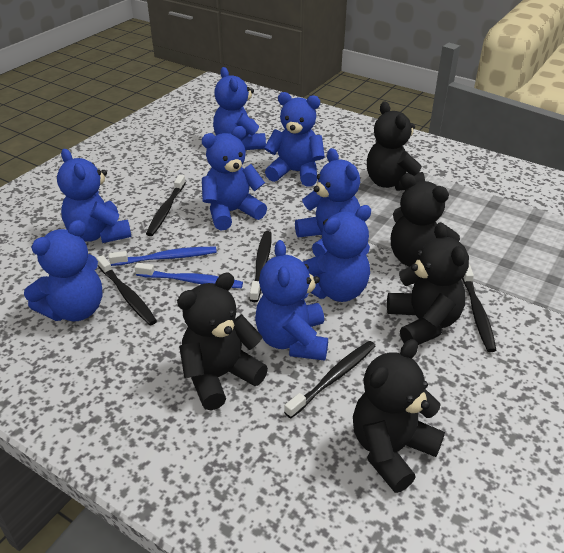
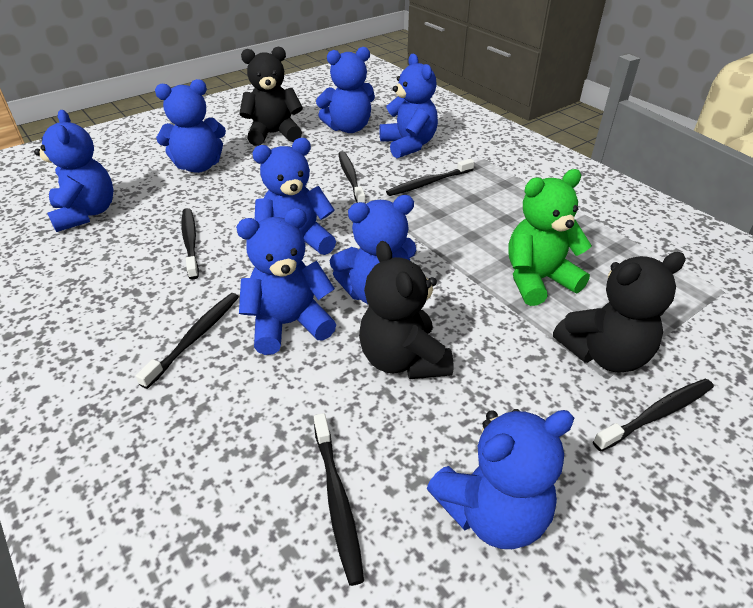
black teddy bear: [177,273,268,410] [353,339,445,493] [367,101,425,191] [387,222,469,345] [391,174,460,267] = 5 -> [239,47,303,146] [359,241,454,379] [553,252,686,373] = 3
black toothbrush: [96,255,157,325] [146,175,186,236] [250,231,272,302] [284,341,375,418] [462,264,496,352] = 5 -> [136,293,239,389] [181,208,199,280] [314,413,364,586] [338,151,366,204] [386,159,474,196] [593,378,714,451] = 6
blue toothbrush: [109,247,217,266] [134,263,243,288] = 2 -> none = 0
green teddy bear: none = 0 -> [508,169,592,306] = 1

